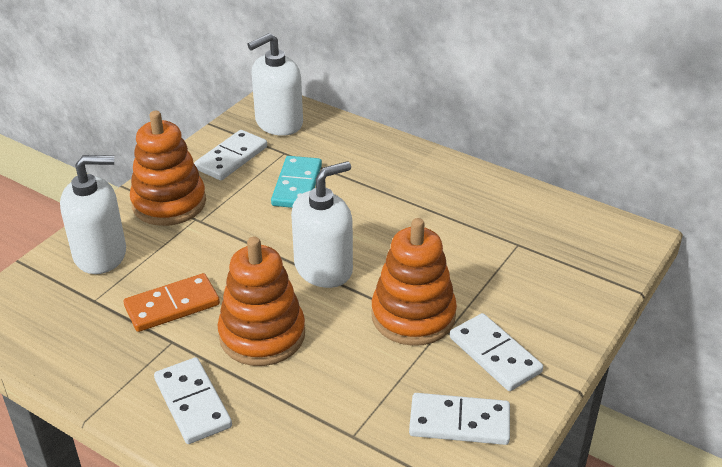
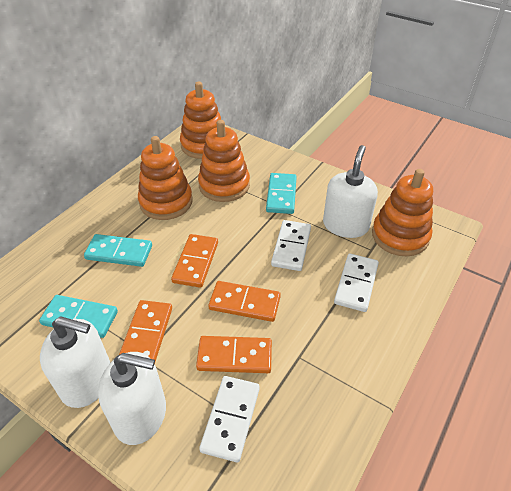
orange domino: [124,273,220,332] = 1 -> [119,300,172,362] [171,234,218,288] [196,336,272,373] [208,281,281,322] = 4
orange stacking toy: [130,111,206,226] [218,237,305,366] [371,218,457,346] = 3 -> [138,136,193,220] [180,81,221,159] [198,120,250,202] [372,169,433,256] = 4
turquoise domino: [271,156,322,208] = 1 -> [39,295,118,338] [84,234,152,267] [266,173,297,214] = 3
white domino: [154,357,232,444] [194,130,267,180] [409,393,510,445] [450,313,543,391] = 4 -> [199,376,260,462] [271,220,311,271] [334,254,379,312] = 3

